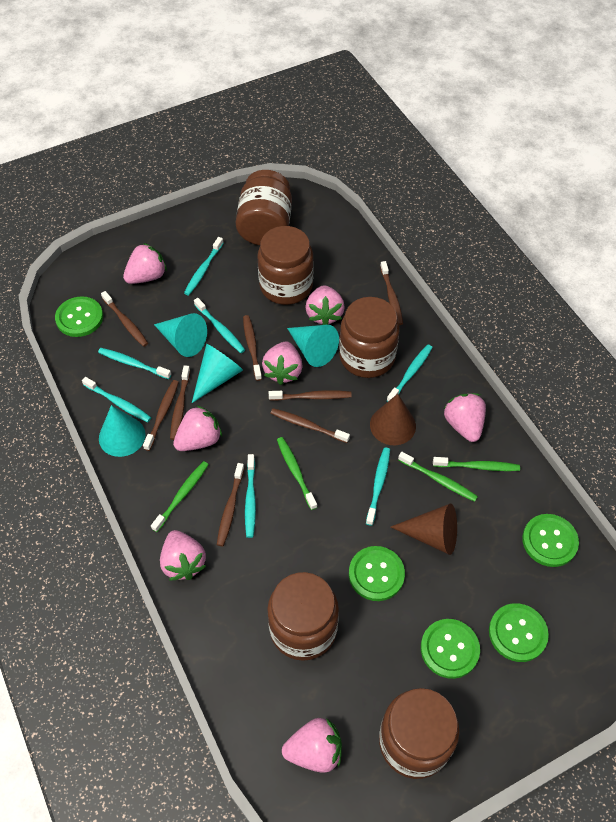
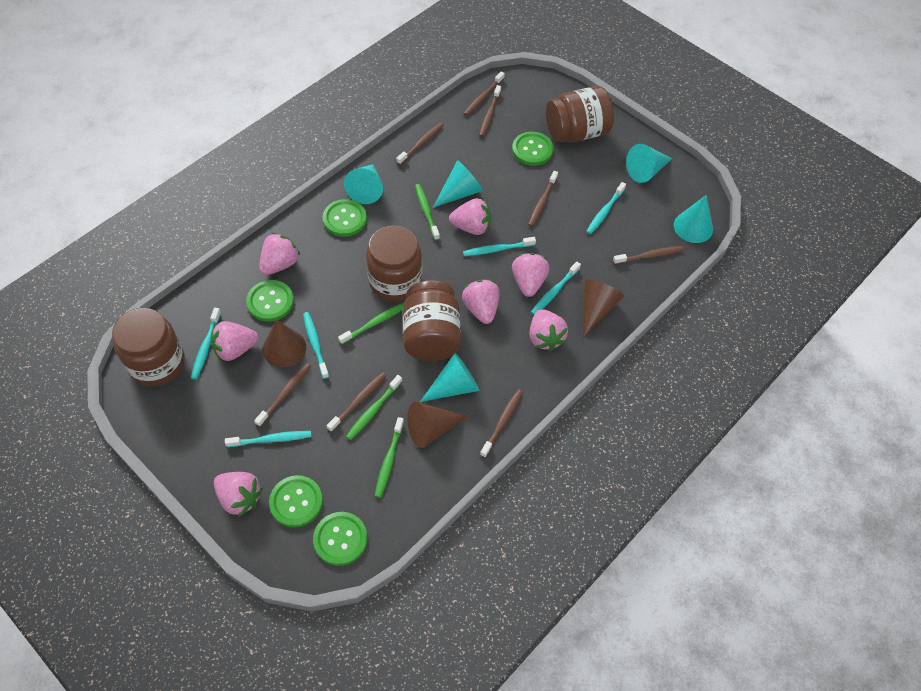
brown cone: [370,394,416,445] [391,504,457,555] = 2 -> [263,319,306,367] [407,402,468,448] [584,279,624,337] = 3
brown jar: [236,170,292,245] [258,226,314,305] [267,572,339,661] [339,297,400,378] [379,688,459,779] = 5 -> [112,308,185,387] [366,225,422,302] [403,280,461,361] [546,86,614,143] = 4
turquoise cone: [99,405,145,457] [154,313,207,357] [192,344,243,403] [287,325,339,367] = 4 -> [344,164,383,204] [420,353,479,402] [433,160,483,208] [626,144,672,183] [674,195,713,243] = 5
turquoise toothbrush: [82,377,151,422] [98,348,171,379] [184,237,223,295] [194,298,245,353] [245,454,256,538] [366,448,390,526] [387,345,433,402] = 7 -> [191,308,221,380] [225,431,311,447] [303,312,329,379] [463,237,536,256] [531,262,581,315] [586,182,626,234] = 6

